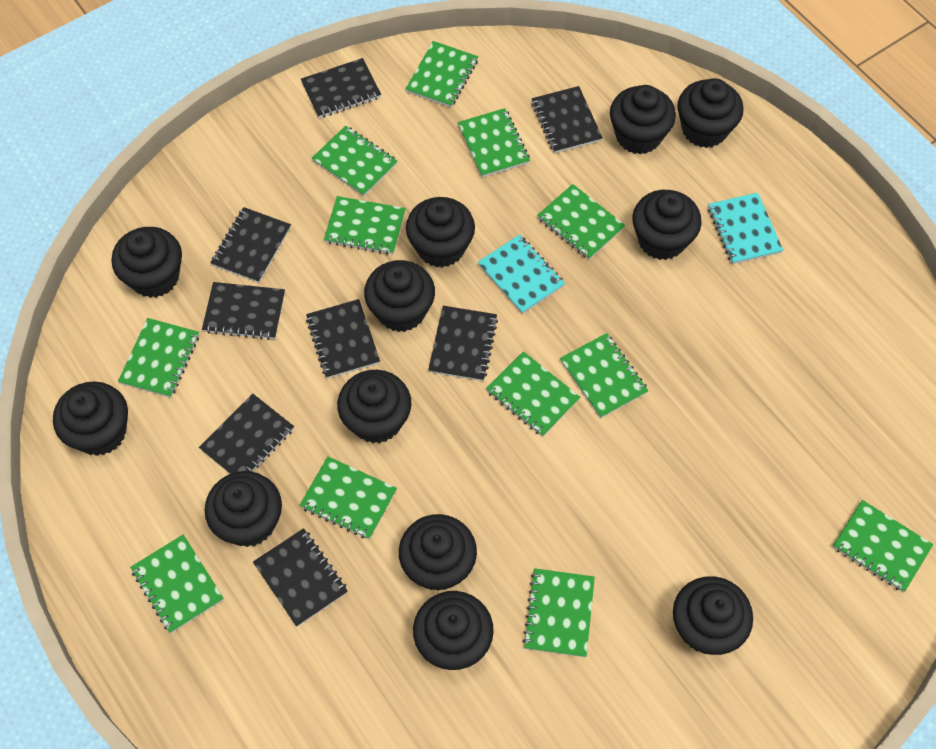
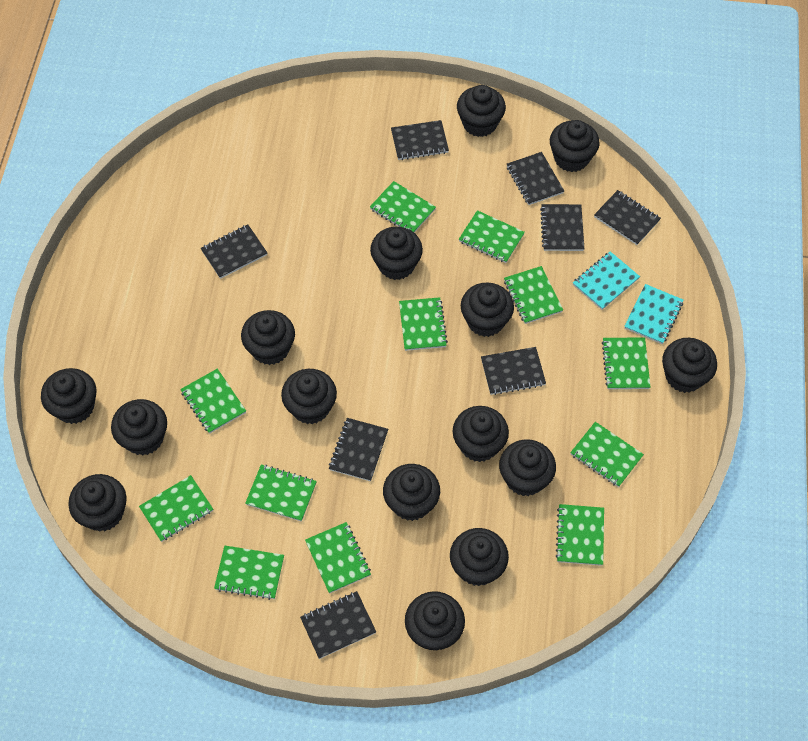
black cupcake: [53,381,128,456] [112,227,182,298] [205,471,282,547] [337,370,411,443] [364,260,435,332] [399,514,477,591] [406,197,475,268] [413,591,494,670] [610,85,676,154] [632,190,702,260] [673,576,753,655] [677,78,743,148] = 12 -> [41,368,97,424] [68,474,127,531] [111,399,167,456] [241,310,295,365] [281,369,337,424] [370,227,423,280] [383,464,440,521] [405,591,465,651] [450,528,509,586] [453,406,509,462] [457,85,506,137] [461,282,514,337] [499,439,556,496] [550,120,600,172] [662,338,717,393] = 15

